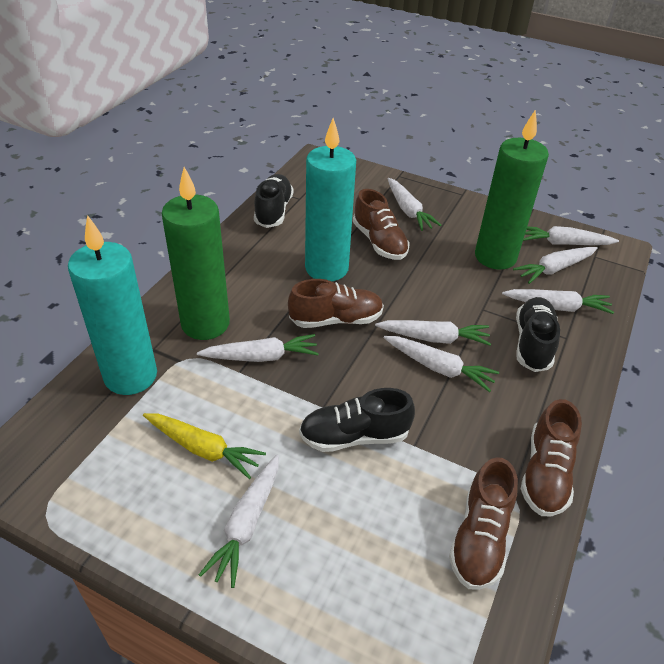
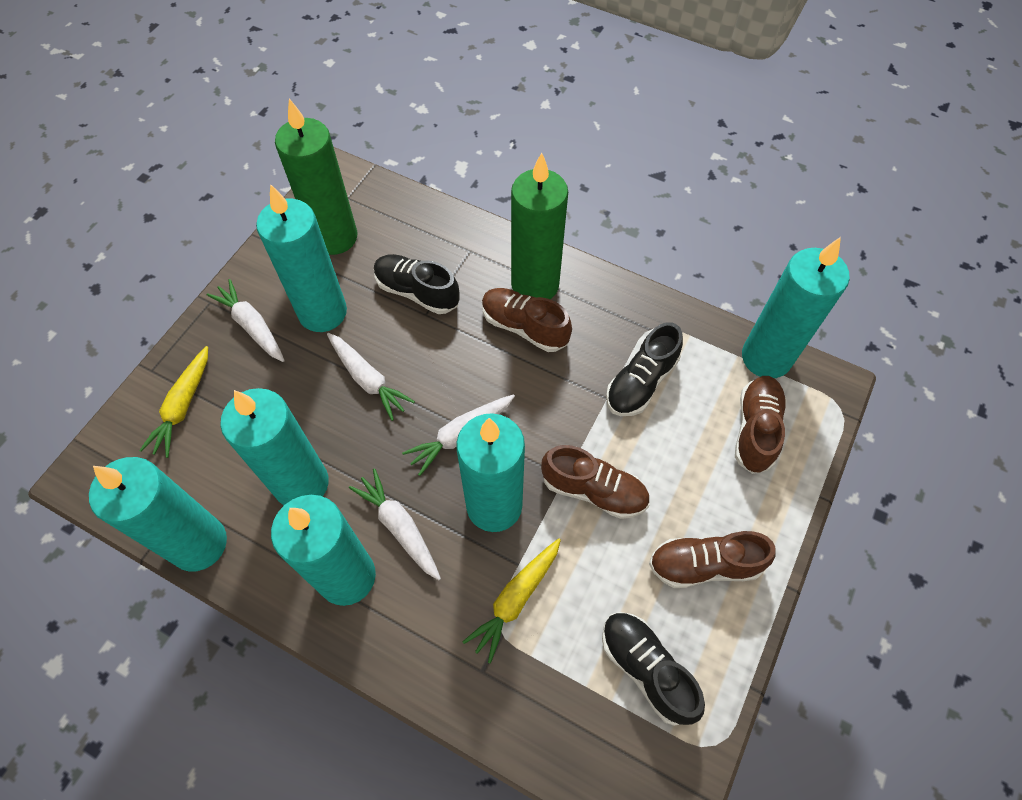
turquoise candle: [68,215,157,395] [305,118,356,281] = 2 -> [89,457,227,571] [220,388,329,505] [256,184,347,332] [271,495,376,606] [456,413,525,532] [742,237,850,378] = 6
white carrot: [197,334,319,362] [199,455,279,588] [375,320,491,346] [384,336,499,392] [388,178,441,231] [502,289,614,314] [513,247,598,284] [523,226,619,245] = 8 -> [207,279,285,362] [327,333,415,421] [349,468,441,580] [402,394,515,476] = 4
yellow carrot: [143,413,266,479] = 1 -> [139,346,208,458] [462,538,561,664] = 2

